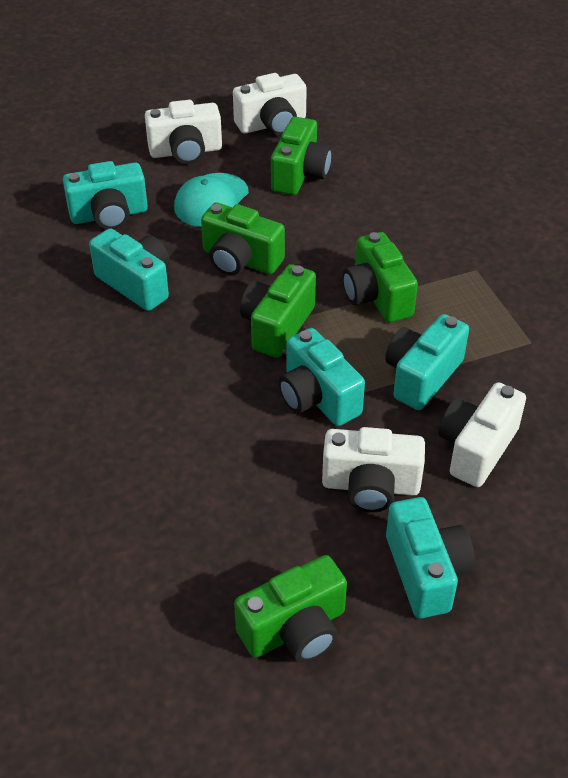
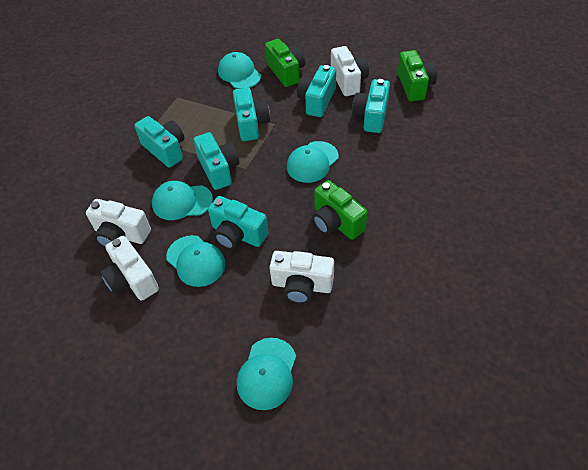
green camera: [201,202,285,275] [234,555,347,662] [240,264,316,358] [271,117,332,195] [343,232,418,323] = 5 -> [265,39,305,87] [312,180,368,240] [398,50,437,101] = 3
turquoise camera: [63,161,148,229] [89,228,170,311] [278,328,365,426] [385,314,469,410] [386,497,475,619] = 5 -> [134,116,184,168] [193,132,239,190] [208,196,269,250] [233,87,270,141] [297,65,336,117] [352,79,390,133] = 6
turquoise cap: [174,173,249,227] = 1 -> [152,181,213,220] [166,235,225,287] [218,52,261,89] [237,338,296,410] [287,141,339,183] = 5

